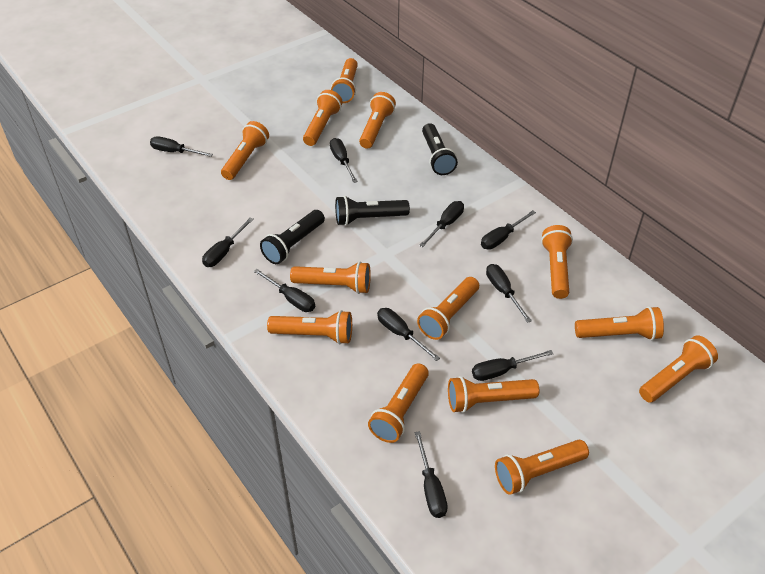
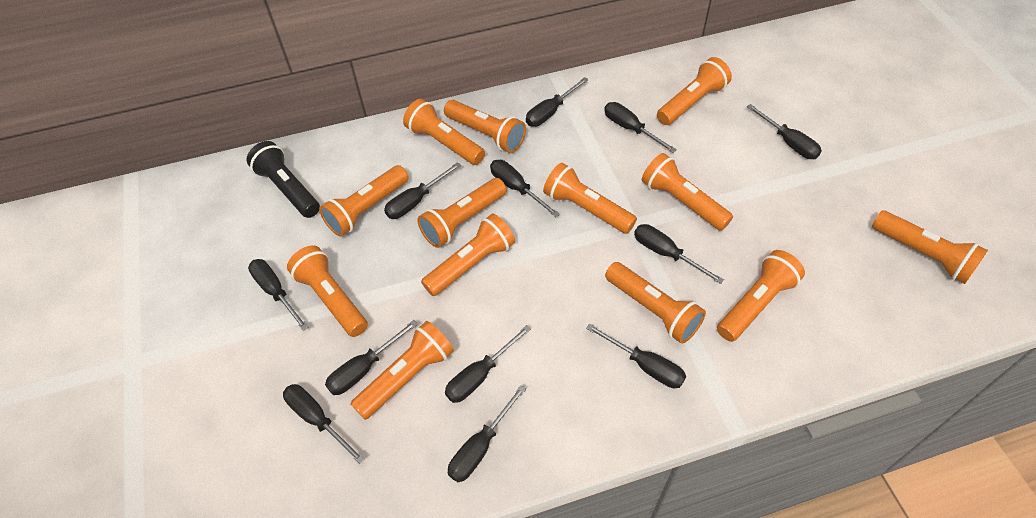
black flashlight: [260,210,325,264] [335,196,410,226] [422,123,458,175] = 3 -> [247,141,320,218] = 1
black screwdriver: [150,136,213,157] [202,217,254,267] [253,269,315,312] [330,138,358,183] [377,308,440,361] [414,431,448,518] [419,201,464,247] [472,350,553,381] [481,210,536,250] [486,264,532,323] = 10 -> [248,259,308,331] [283,384,365,464] [325,320,418,395] [384,162,461,219] [445,325,531,403] [448,385,526,482] [490,160,560,217] [526,77,589,127] [586,324,686,388] [604,102,677,153] [634,224,724,284] [747,104,822,159] = 12

